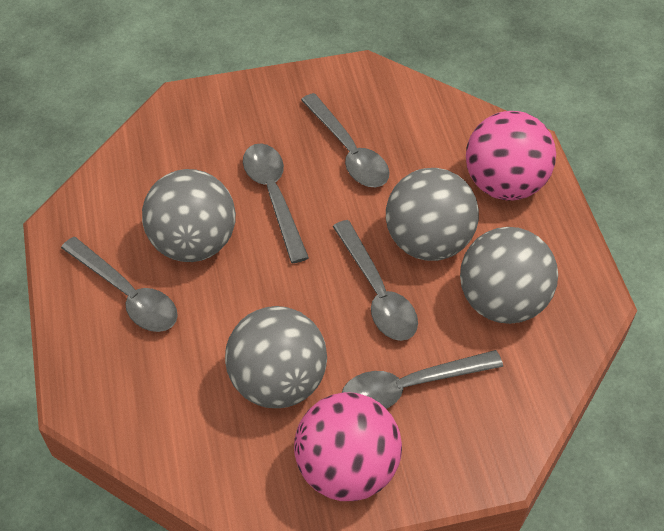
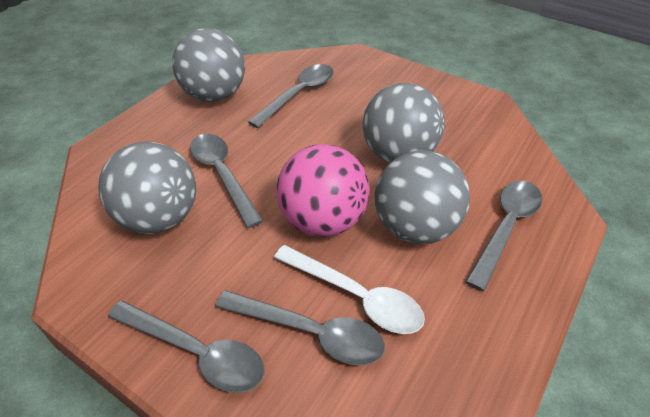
pink ball: [294,392,402,501] [466,111,556,201] = 2 -> [277,144,369,237] = 1
white spoon: none = 0 -> [274,245,425,334] = 1

